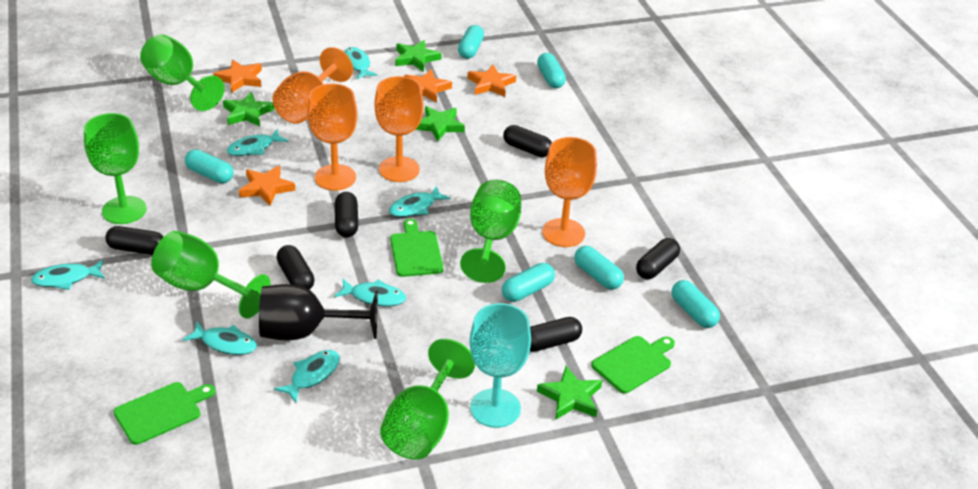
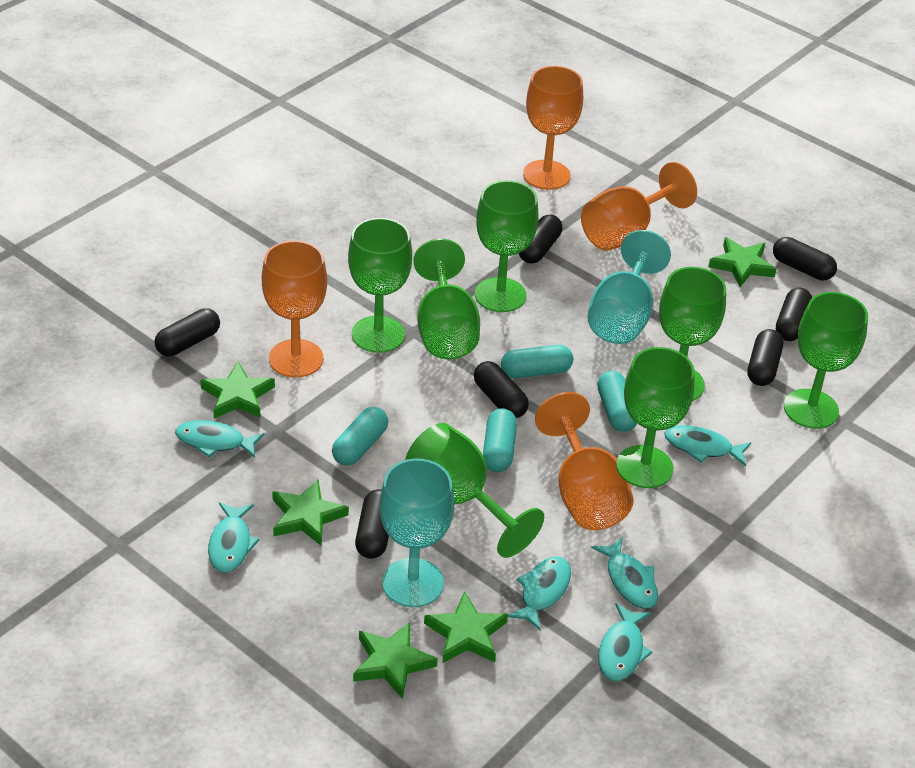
black capsule: [105,226,164,255] [276,245,315,290] [335,192,358,237] [503,125,552,157] [530,317,582,352] [636,238,680,279] = 6 -> [154,308,220,356] [355,489,389,559] [474,361,529,418] [519,215,563,264] [747,329,783,386] [773,237,837,280] [776,287,812,341] = 7
black goblet: [259,284,378,341] = 1 -> none = 0
green cutting board: [113,382,215,445] [390,219,444,277] [591,336,675,394] = 3 -> none = 0
green goblet: [84,113,147,224] [140,35,225,111] [151,231,271,319] [380,338,475,460] [460,180,521,283] = 5 -> [348,218,412,353] [405,423,544,558] [413,239,480,359] [475,180,539,312] [617,347,695,488] [659,267,726,401] [784,292,868,429] = 7
green star: [223,92,275,126] [395,40,442,72] [415,106,465,141] [537,366,602,419] = 4 -> [200,362,275,419] [272,480,349,546] [353,622,438,699] [424,591,508,663] [708,237,777,287] = 5
orange star: [213,60,262,93] [239,166,296,206] [404,69,452,103] [467,65,516,97] = 4 -> none = 0
turquoise capsule: [185,149,234,183] [458,25,484,59] [502,263,555,302] [537,53,566,88] [575,246,624,289] [672,280,720,328] = 6 -> [332,407,388,466] [483,409,517,472] [501,345,573,378] [597,371,637,432] = 4
turquoise fish: [31,260,105,290] [183,322,257,355] [227,129,288,156] [274,350,340,403] [334,279,406,306] [344,47,377,79] [389,186,450,217] = 7 -> [175,420,265,458] [208,502,260,573] [508,556,571,631] [591,537,658,609] [598,603,652,681] [665,425,752,466] = 6
turquoise goblet: [470,303,531,428] = 1 -> [379,458,454,607] [587,230,671,344] = 2

